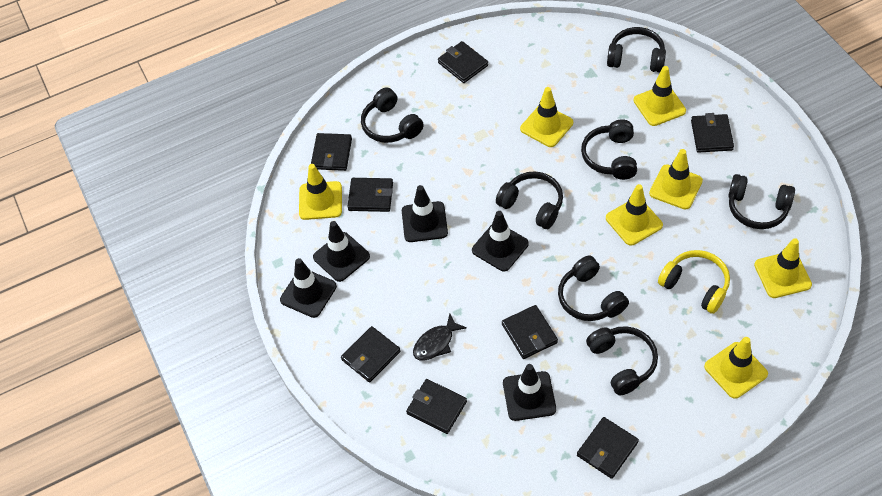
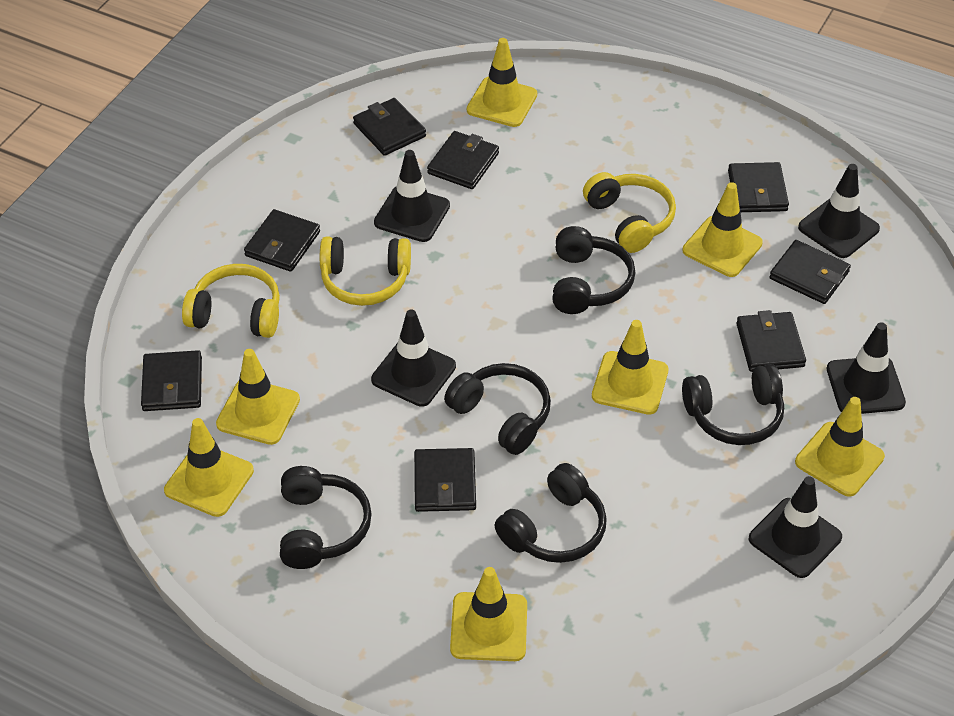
black fish: [413,313,467,361] = 1 -> none = 0
black headphones: [361,87,424,143] [496,171,563,229] [558,256,629,321] [581,119,637,180] [586,326,658,395] [607,27,666,73] [728,174,795,229] = 7 -> [280,466,372,569] [444,363,551,455] [495,463,607,563] [552,226,635,314] [682,364,784,445] = 5
yellow headphones: [658,250,730,314] = 1 -> [182,264,280,338] [320,236,411,306] [583,172,676,253] = 3

